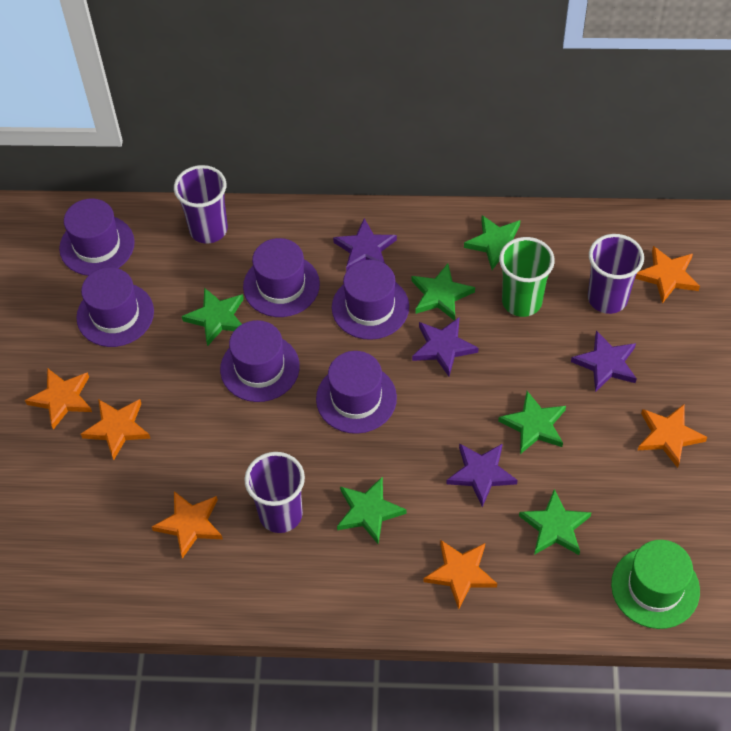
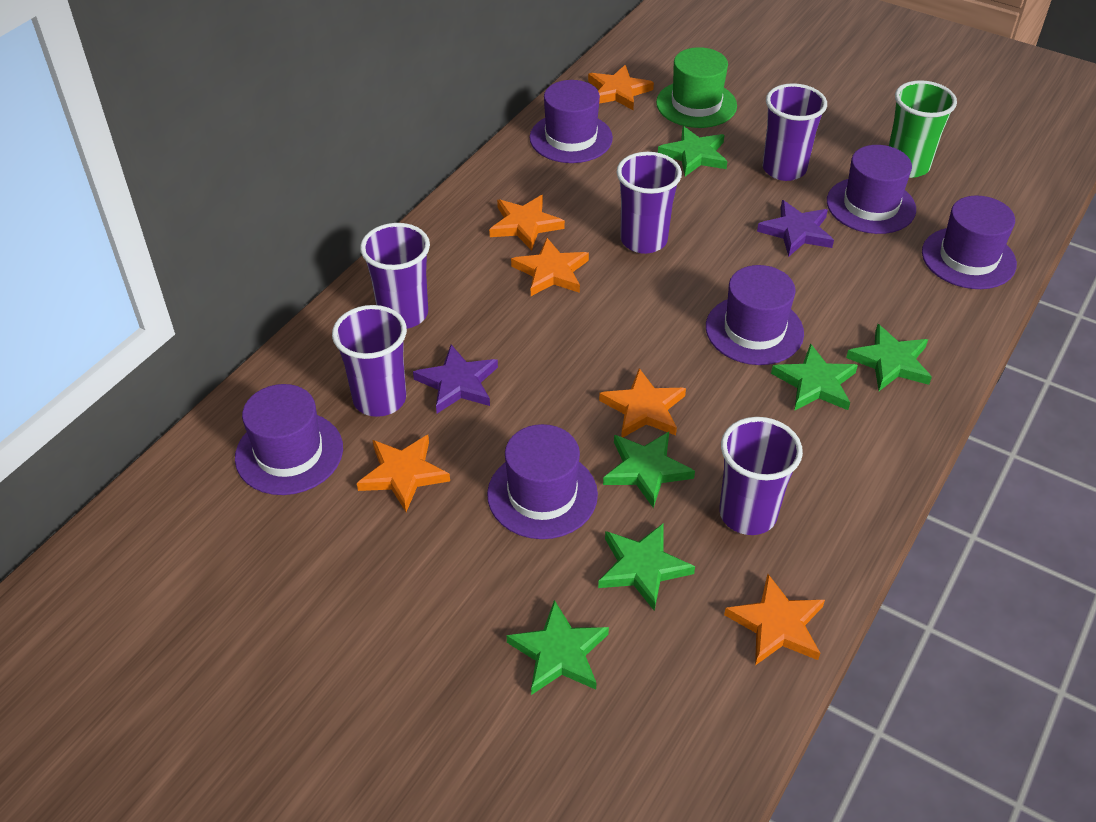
purple cup: [174,165,228,244] [244,452,305,533] [588,234,644,314] = 3 -> [332,305,407,417] [360,223,430,329] [617,152,682,254] [719,417,803,535] [763,83,827,181] = 5
purple star: [333,218,397,271] [412,318,479,376] [446,443,518,507] [571,331,637,392] = 4 -> [413,345,498,413] [757,200,834,257] = 2

